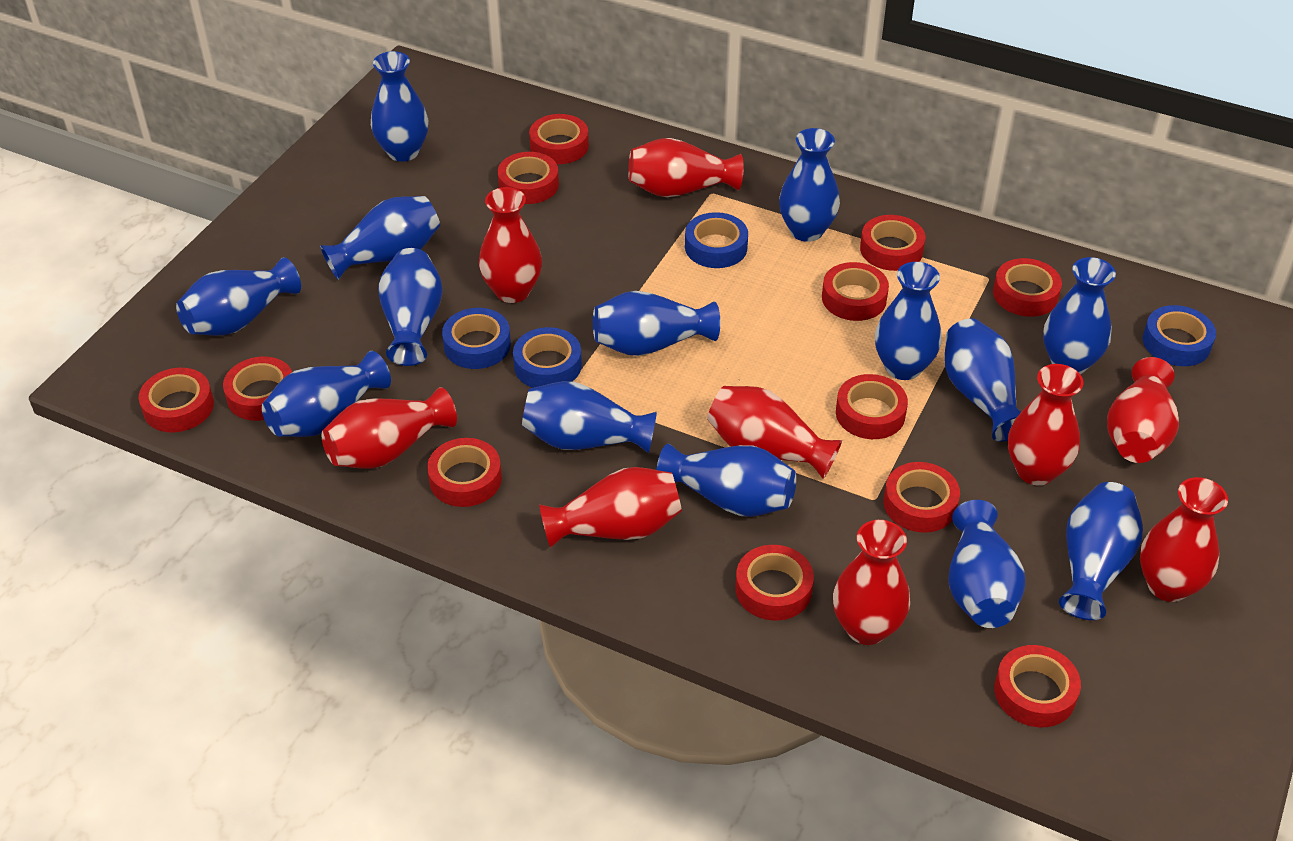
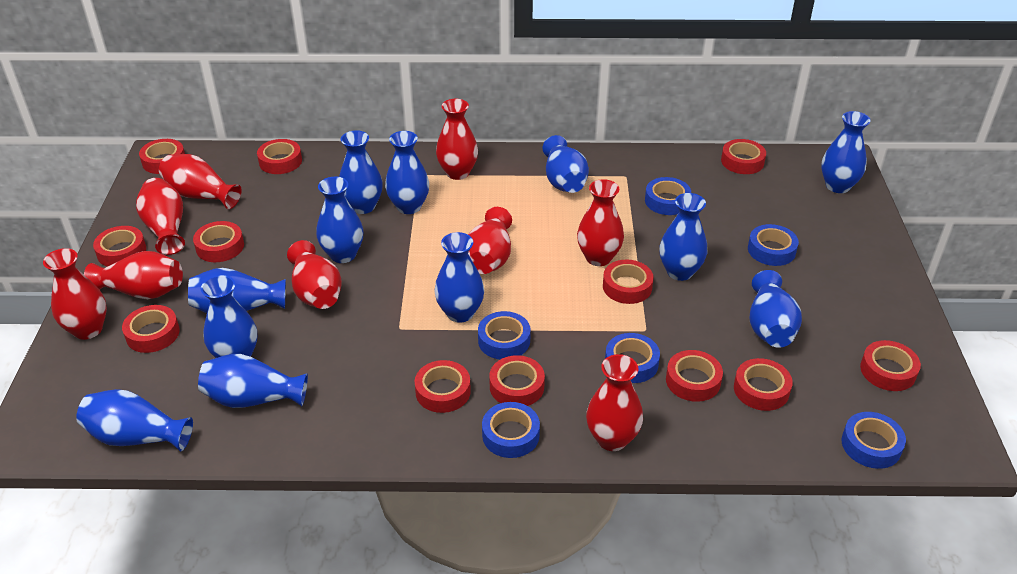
blue tape: [442,308,511,369] [513,327,582,388] [685,212,748,268] [1143,305,1216,366] = 4 -> [478,311,531,359] [482,402,540,458] [605,333,660,383] [645,177,691,215] [748,224,799,266] [841,412,906,469] = 6
blue vase: [176,257,301,336] [262,351,391,437] [320,196,440,280] [371,51,429,162] [378,248,443,366] [522,381,657,453] [593,291,720,356] [657,444,796,517] [779,128,840,242] [875,262,942,380] [945,318,1021,442] [948,500,1025,628] [1043,257,1116,374] [1059,482,1143,620] = 14 -> [76,389,193,451] [188,268,286,313] [198,354,308,408] [201,275,257,358] [316,177,364,263] [339,130,383,214] [385,131,429,214] [434,232,484,323] [543,135,589,193] [659,193,707,281] [749,270,802,348] [821,111,871,193] = 12

